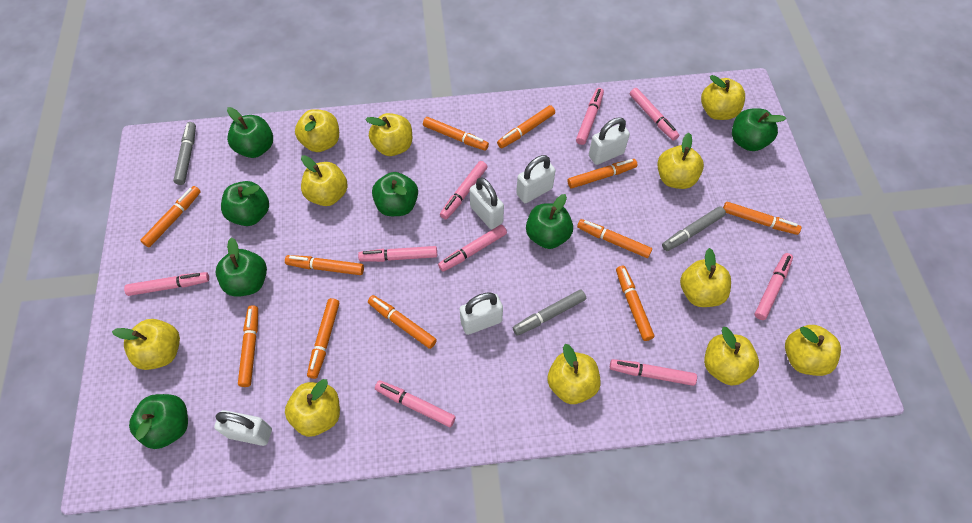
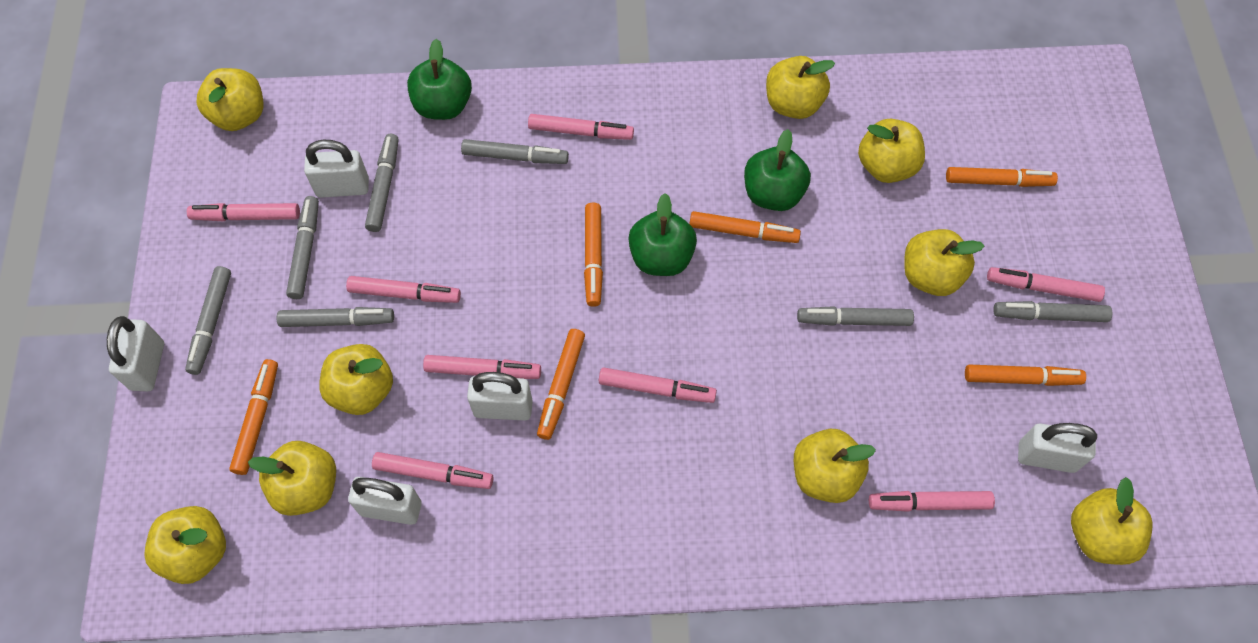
green apple: [129,394,188,449] [215,238,267,297] [221,181,269,226] [227,107,273,158] [372,172,418,216] [526,194,573,249] [732,108,786,151] = 7 -> [407,39,472,120] [628,193,697,276] [744,129,811,211] = 3
grey marker: [173,122,196,185] [513,290,586,336] [662,206,726,251] = 3 -> [185,266,231,375] [276,307,394,327] [286,196,319,299] [365,134,399,232] [461,139,569,164] [797,306,914,326] [993,301,1112,322] = 7
orange marker: [140,186,201,247] [238,305,258,387] [285,255,364,275] [307,298,339,379] [368,295,437,349] [423,117,489,151] [497,105,555,148] [567,159,638,188] [577,219,652,258] [616,266,654,341] [723,202,801,235] = 11 -> [229,359,278,475] [537,329,585,440] [584,202,603,307] [689,211,801,243] [946,167,1058,187] [965,365,1086,386] = 6
pink marker: [124,272,209,296] [358,246,437,262] [375,380,456,427] [438,225,507,272] [440,161,488,219] [576,88,604,145] [610,359,697,386] [630,88,679,141] [755,253,793,320] = 9 -> [187,203,300,221] [346,276,461,303] [372,452,493,489] [423,355,541,379] [528,114,634,140] [599,367,717,403] [869,491,995,512] [987,267,1105,302] = 8
yellow apple: [112,319,180,370] [285,379,340,437] [295,109,339,152] [301,155,347,206] [365,113,412,156] [548,344,601,404] [657,133,704,189] [680,248,731,307] [701,75,745,120] [704,327,759,386] [785,325,841,376] = 11 -> [144,506,226,584] [196,68,263,131] [248,441,336,516] [319,344,393,415] [766,56,835,119] [794,429,876,503] [858,119,925,183] [904,229,984,296] [1071,477,1153,565] = 9

